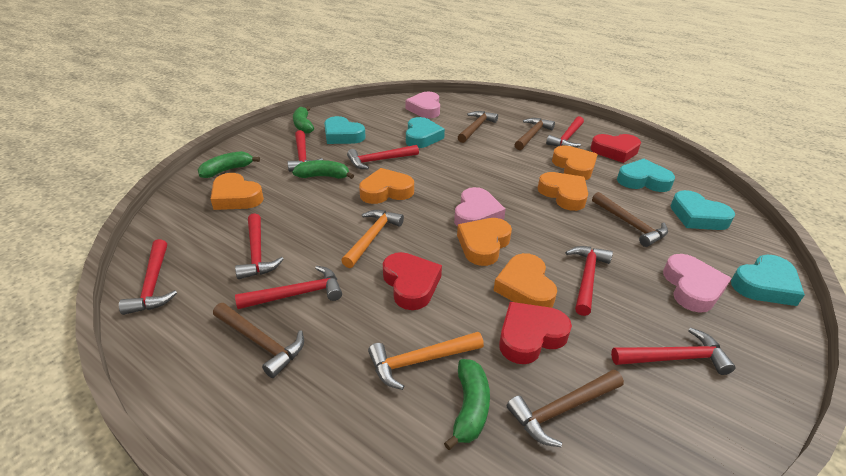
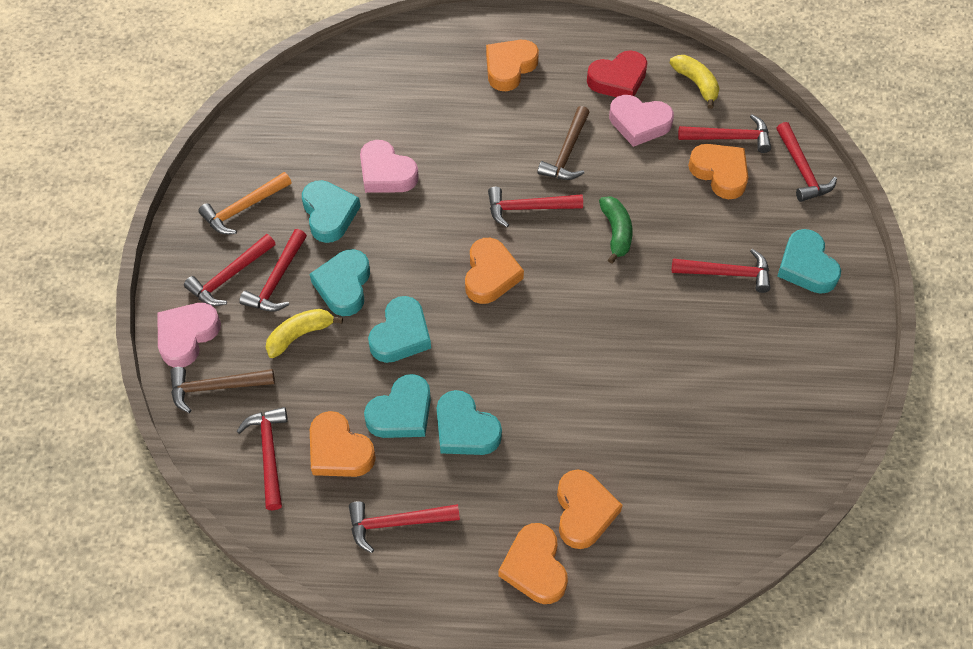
brown hammer: [213,303,304,378] [458,111,498,143] [507,369,624,447] [514,118,555,150] [592,192,668,247] = 5 -> [170,367,275,413] [537,106,590,180] = 2
green banana: [198,151,260,178] [292,160,354,179] [293,106,314,134] [444,359,490,450] = 4 -> [599,196,633,264] = 1
orange hammer: [341,210,404,268] [368,332,484,390] = 2 -> [198,172,292,234] = 1
red heart: [383,252,442,310] [499,302,572,364] [590,134,641,163] = 3 -> [587,50,647,97] = 1
turquoise heart: [324,116,366,144] [406,117,445,148] [617,159,675,192] [671,190,735,230] [731,255,805,306] = 5 -> [302,180,361,243] [310,249,370,316] [364,374,431,438] [368,296,431,363] [437,390,502,455] [777,229,841,294] = 6
yellow banana: none = 0 -> [266,309,343,358] [670,55,720,109] = 2

